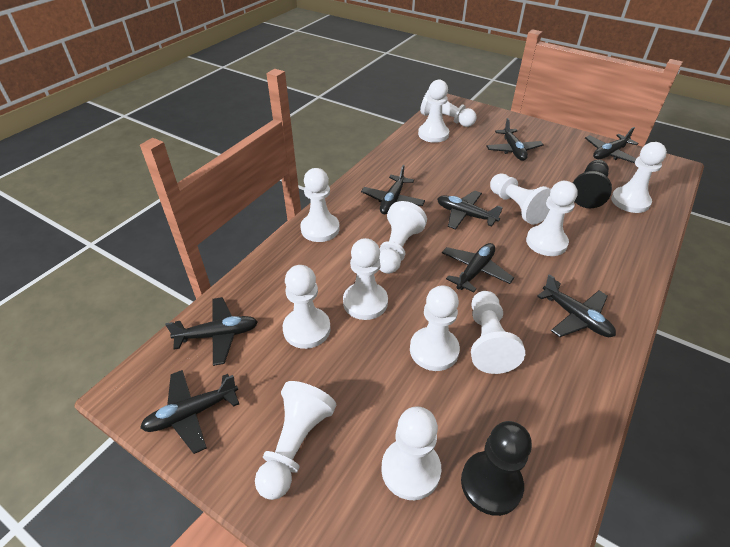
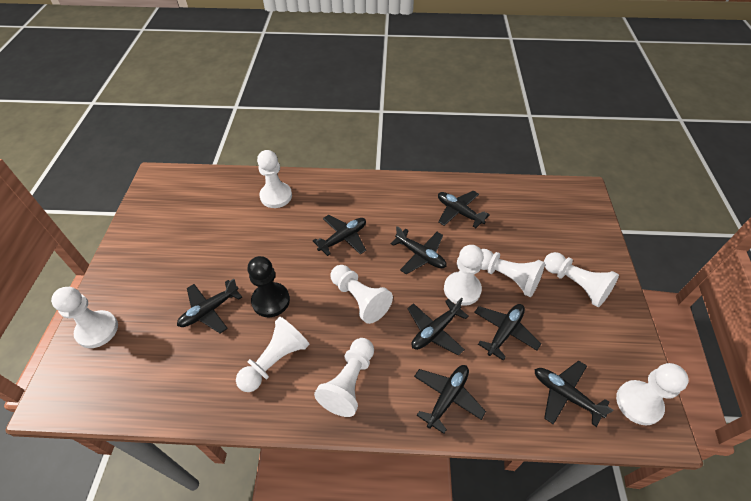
black pawn: [461,421,532,516] [573,160,612,208] = 2 -> [248,256,290,317] = 1
white pawn: [255,381,336,500] [283,265,331,349] [300,168,340,242] [343,238,388,320] [379,201,427,274] [381,407,441,500] [410,285,460,371] [418,80,449,143] [420,89,476,127] [471,291,525,374] [490,173,551,225] [526,181,578,256] [611,142,667,213] = 13 -> [51,287,118,348] [236,317,310,392] [257,150,292,208] [314,338,374,417] [331,265,393,324] [444,245,483,306] [481,249,545,297] [544,252,619,307] [616,363,689,425] = 9

